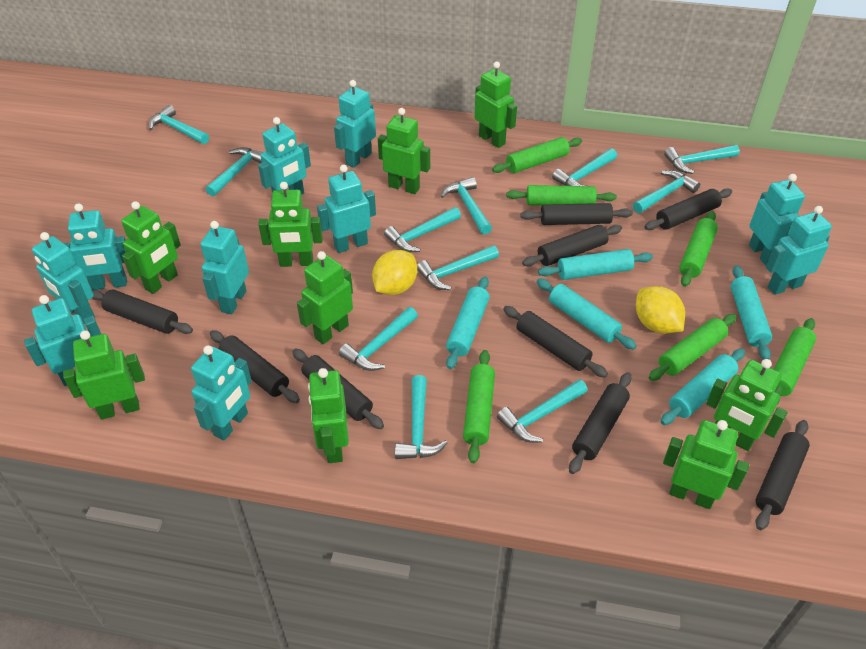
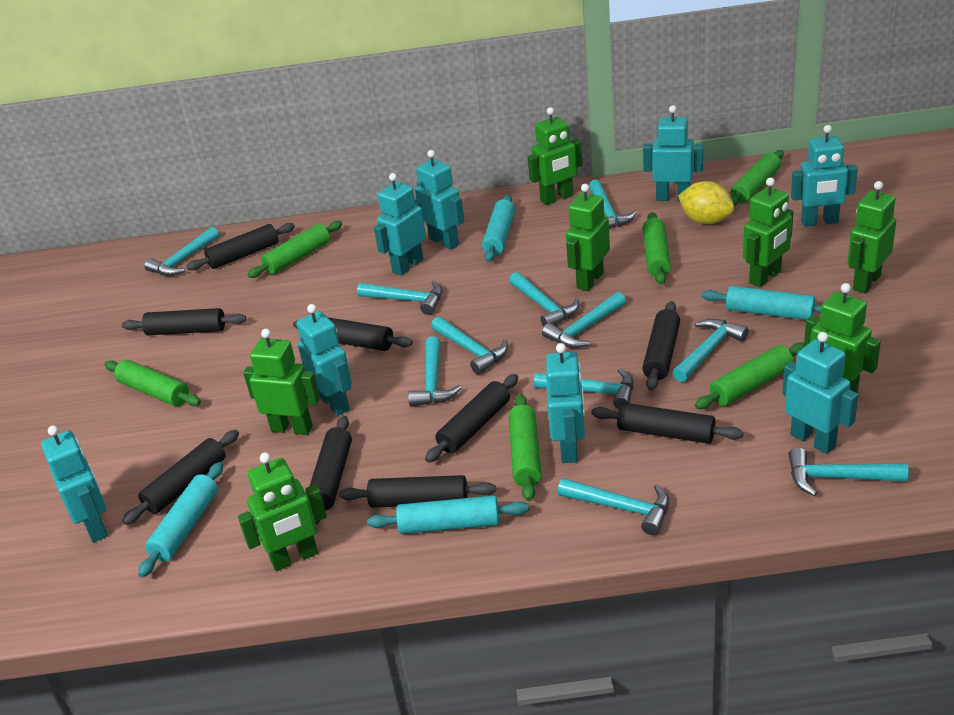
green robot: [63,331,145,420] [121,201,181,294] [258,182,323,267] [297,251,353,344] [308,368,349,463] [378,108,430,194] [474,61,517,148] [663,420,749,509] [706,359,787,451] = 9 -> [238,452,327,571] [243,329,320,435] [527,107,583,205] [566,184,610,291] [743,178,793,287] [804,283,881,393] [848,181,897,293] = 7
turquoise robot: [24,295,101,386] [32,232,95,324] [64,203,127,290] [191,345,252,440] [200,221,249,314] [258,117,311,195] [317,165,376,253] [334,80,376,168] [749,174,805,266] [766,206,832,295] = 10 -> [41,425,108,543] [296,304,352,416] [374,173,426,276] [415,150,464,250] [546,343,585,463] [643,105,704,201] [782,332,858,454] [791,125,858,227] = 8
turquoise rolling pin: [446,277,490,369] [537,278,636,350] [538,249,653,280] [661,349,745,425] [731,265,772,359] = 5 -> [138,462,223,577] [367,495,529,534] [482,195,515,262] [702,286,821,320] = 4
yellow lemon: [372,250,417,295] [636,286,685,334] = 2 -> [678,181,734,224] = 1

